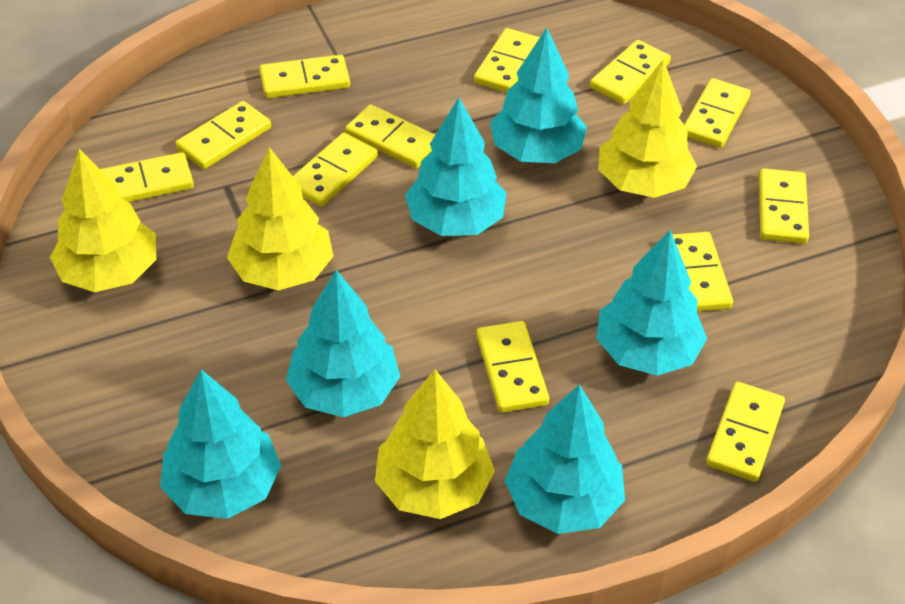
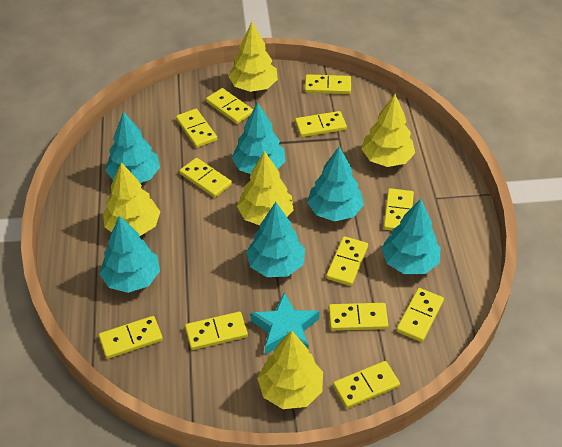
turquoise star: none = 0 -> [251,292,320,355] = 1
yellow tree: [50,149,156,292] [227,147,334,291] [375,369,495,519] [598,60,697,198] = 4 -> [103,163,160,236] [228,22,278,92] [237,151,293,225] [257,330,323,409] [361,94,415,167] = 5

